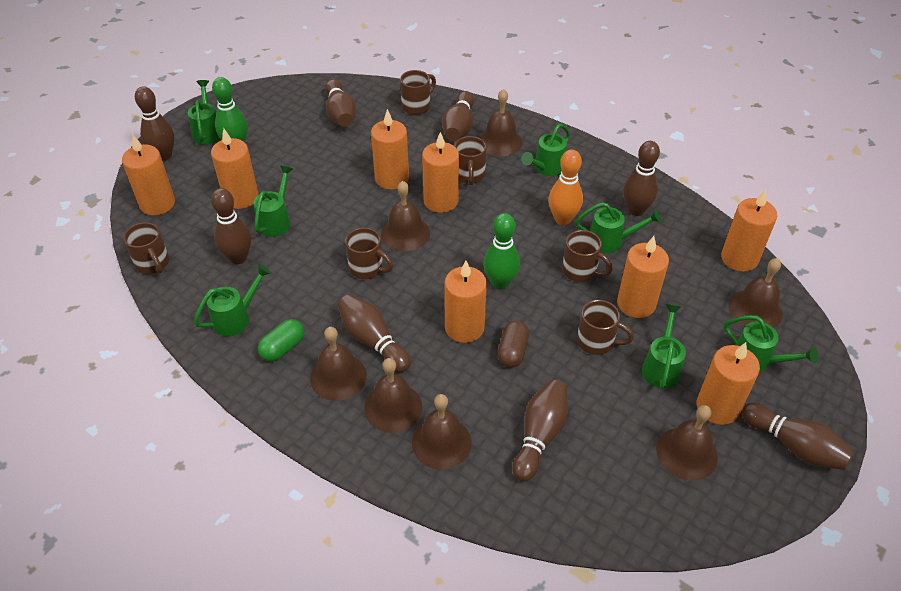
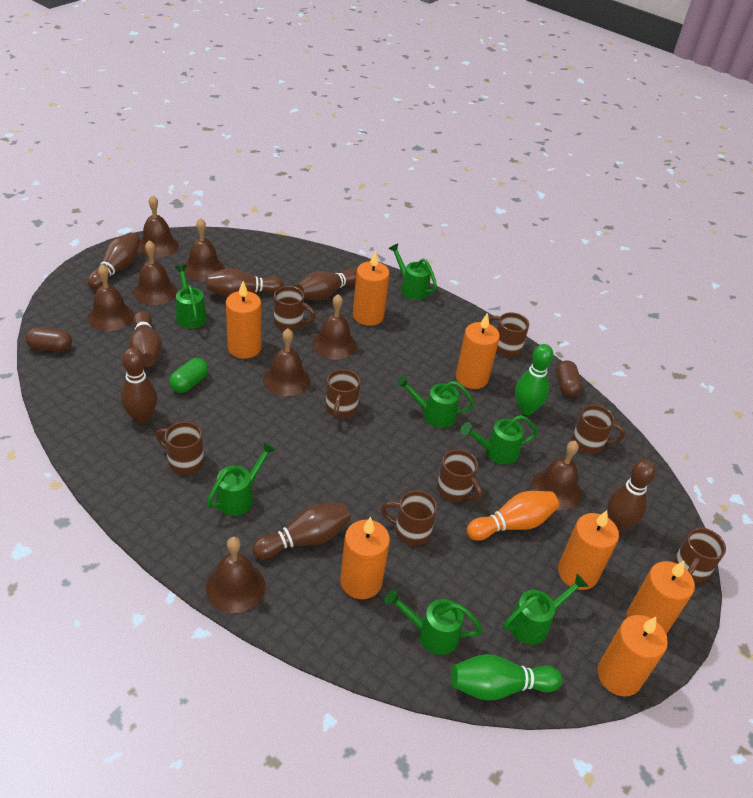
brown bell: [310,327,367,401] [364,358,422,433] [381,181,430,251] [412,394,472,469] [479,89,523,156] [657,405,718,481] [728,258,783,328] = 7 -> [88,264,134,331] [133,240,177,305] [138,195,179,258] [184,218,225,281] [206,537,265,613] [263,328,310,396] [312,294,357,360] [531,441,582,510] = 8
brown bowling pin: [135,86,174,161] [211,188,251,264] [325,79,356,127] [338,294,411,372] [442,91,474,141] [512,380,568,482] [623,141,660,216] [742,403,855,470] = 8 -> [88,232,140,290] [121,348,157,424] [129,311,163,367] [206,268,284,297] [252,503,351,559] [296,268,357,301] [607,459,656,532] = 7
brown capsule: [497,321,529,368] = 1 -> [25,327,72,352] [556,360,582,397] = 2
brown mug: [123,222,169,274] [345,227,393,279] [400,70,436,115] [454,136,486,185] [562,230,613,282] [577,300,634,355] = 6 -> [156,421,204,475] [274,286,316,331] [325,369,361,420] [381,490,437,545] [437,449,482,502] [489,312,529,357] [572,405,625,454] [673,528,726,583] = 8
orange candle: [122,135,175,215] [211,128,259,209] [371,109,409,190] [422,132,459,213] [444,261,487,343] [617,236,669,318] [697,342,760,425] [721,190,777,272] = 8 -> [226,281,261,359] [340,517,390,599] [353,250,390,326] [456,313,500,389] [558,510,619,590] [597,615,668,697] [626,560,695,634] = 7

